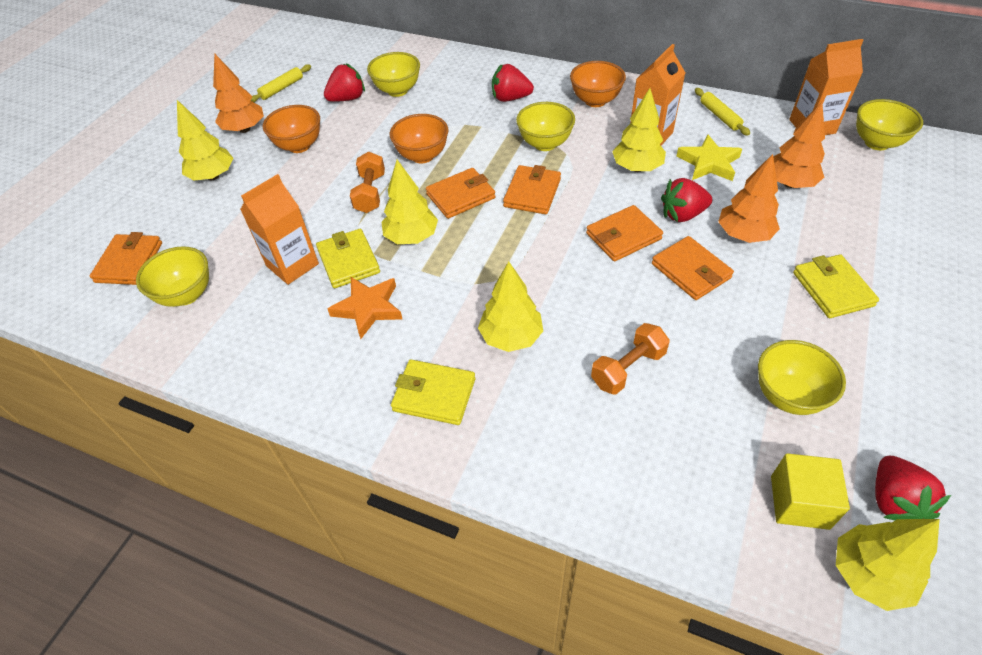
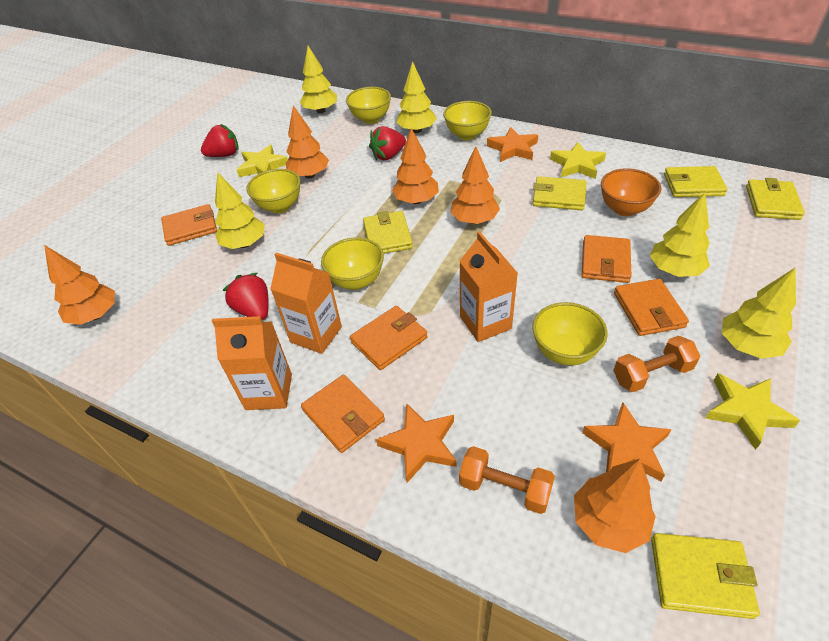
orange bowl: [262,105,320,153] [390,114,449,164] [570,61,626,107] = 3 -> [601,168,661,216] = 1
orange star: [328,277,402,339] = 1 -> [376,403,456,483] [487,127,538,162] [582,403,671,481] = 3
orange tree: [213,53,264,133] [718,154,780,243] [773,102,825,188] = 3 -> [44,245,115,325] [286,105,329,178] [392,128,439,204] [450,146,500,224] [574,459,656,553] = 5
red strawberry: [324,63,365,102] [492,64,534,102] [661,178,712,222] [875,456,951,520] = 4 -> [201,124,239,157] [223,273,269,320] [369,126,406,160] = 3
yellow cube: [771,453,850,530] = 1 -> none = 0
yellow rolling pin: [251,64,311,102] [695,88,750,136] = 2 -> none = 0
yellow star: [677,135,742,181] = 1 -> [237,145,288,177] [550,142,606,179] [705,373,800,450] = 3
yellow wallet: [316,229,380,288] [391,360,475,425] [793,254,879,318] = 3 -> [363,211,413,254] [533,176,586,210] [651,533,760,619] [664,166,728,197] [746,178,805,220] = 5

